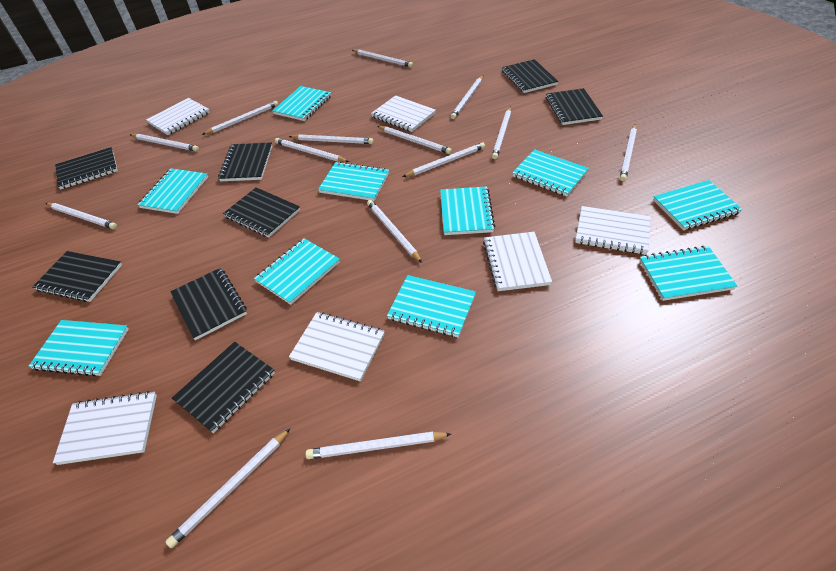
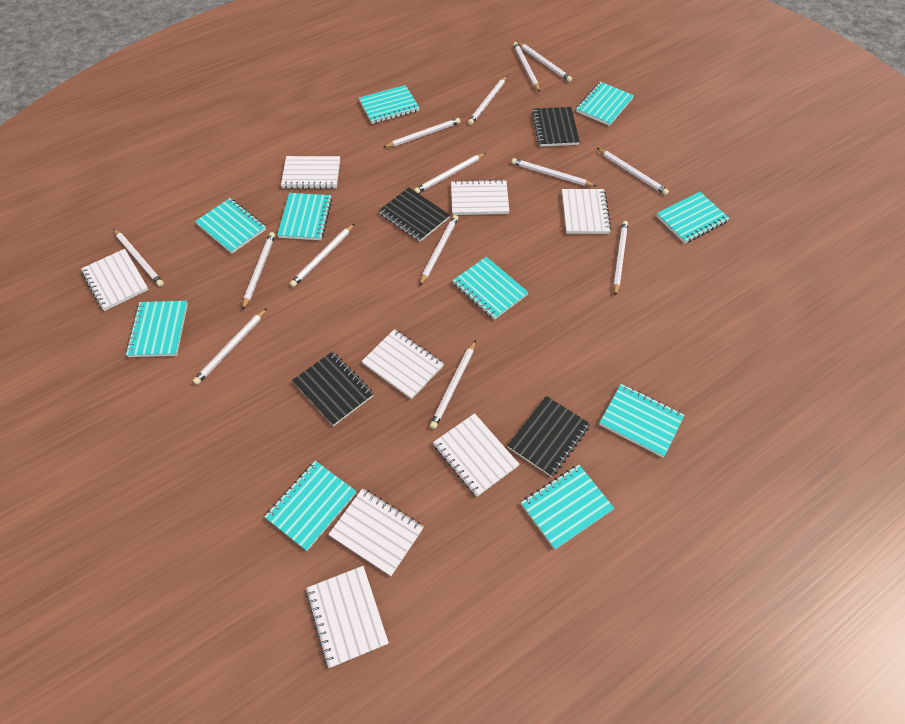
black notebook: [32,251,122,302] [55,147,118,190] [170,268,247,340] [172,342,275,433] [218,142,272,181] [223,187,300,238] [502,59,558,93] [546,88,603,125] = 8 -> [292,351,374,426] [379,187,450,242] [507,396,590,477] [532,107,580,147] = 4
white notebook: [53,391,157,465] [146,98,210,135] [289,312,385,381] [371,95,436,132] [483,232,552,291] [575,206,651,255] = 6 -> [81,249,149,311] [281,156,340,189] [306,566,389,668] [328,488,424,576] [362,329,444,399] [433,413,520,497] [451,179,509,215] [562,189,611,234] = 8

